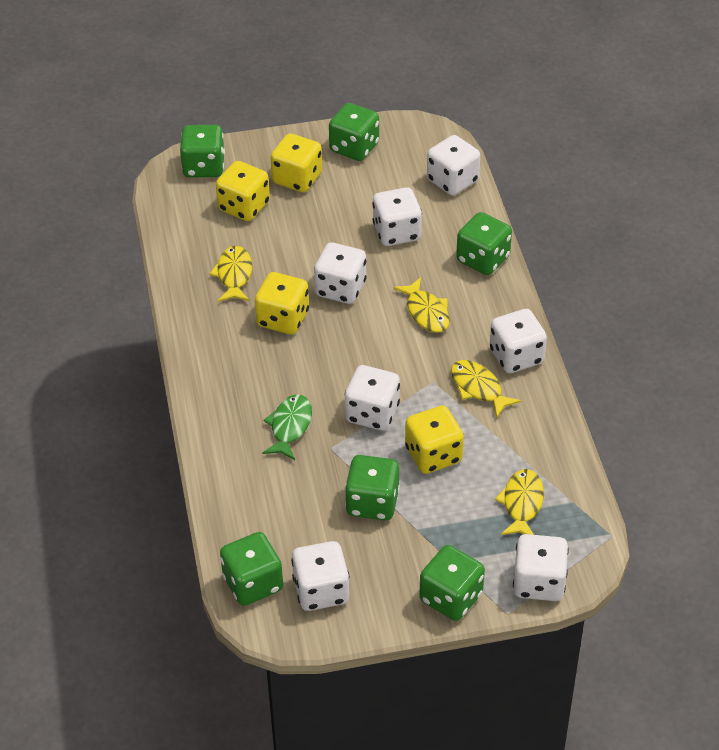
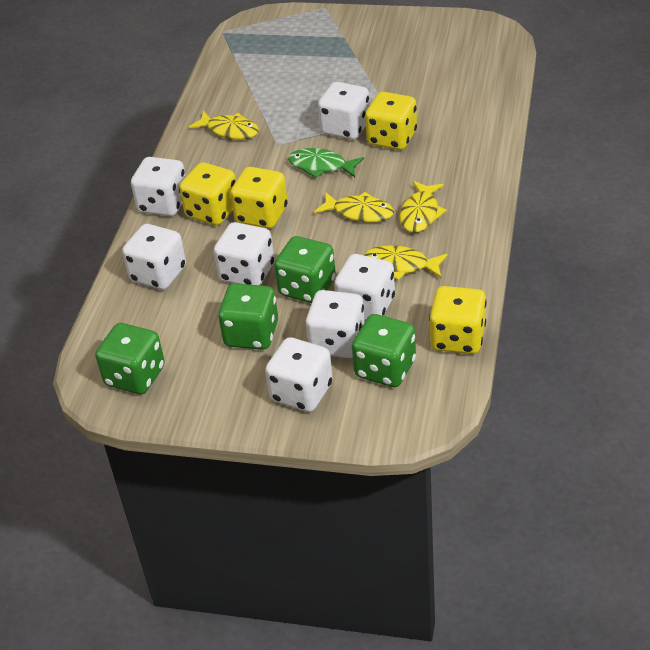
green dice: [180,125,225,177] [220,532,283,606] [329,103,379,161] [345,455,400,520] [420,545,485,621] [456,212,512,275] = 6 -> [95,323,165,394] [218,283,278,350] [274,236,336,303] [352,314,416,387] = 4

